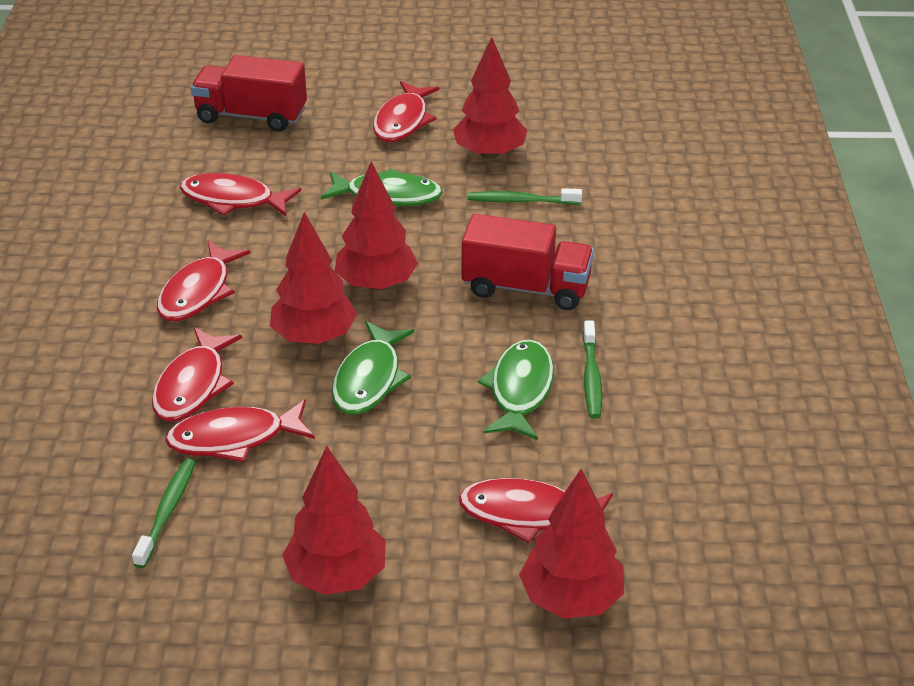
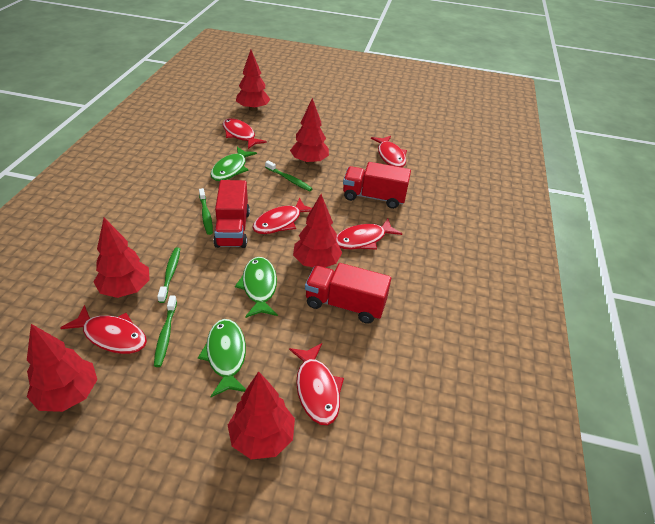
green toothbrush: [132,459,196,568] [468,188,582,205] [583,320,602,419] = 3 -> [154,296,177,367] [157,247,180,303] [199,188,213,235] [265,161,312,191] = 4
red tree: [270,212,357,344] [282,446,385,595] [335,161,418,291] [453,37,527,159] [519,469,624,618] = 5 -> [27,324,97,412] [94,218,150,298] [228,371,295,459] [236,50,271,111] [290,98,329,165] [293,194,342,268] = 6
red truck: [191,55,307,132] [462,214,594,310] = 2 -> [213,180,250,248] [305,263,391,324] [343,162,411,209] = 3

